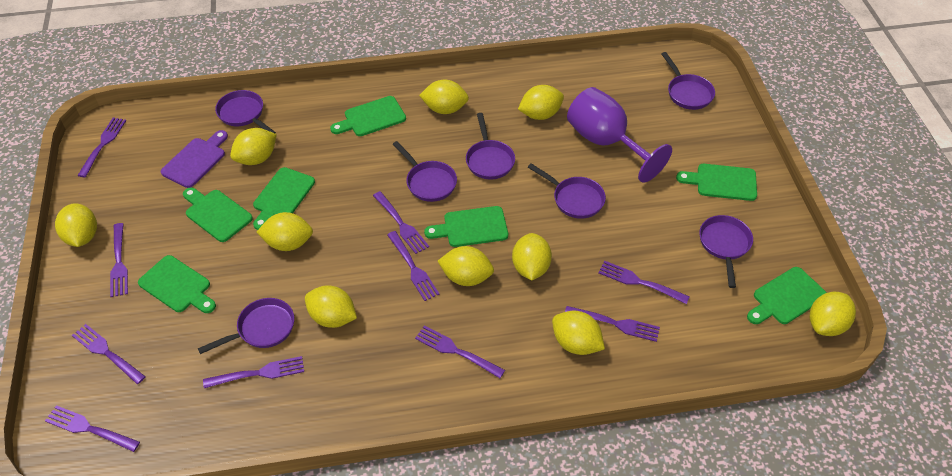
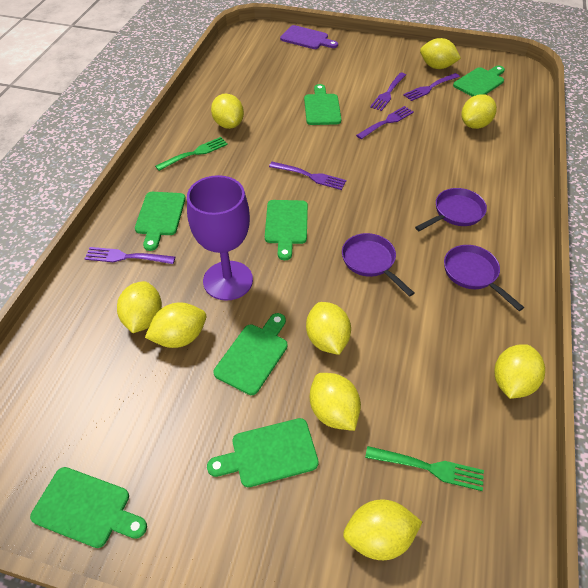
green fork: none = 0 -> [155,137,228,171] [365,446,484,491] = 2
purple fork: [45,405,140,452] [72,324,146,384] [77,117,126,177] [110,223,128,297] [203,356,304,388] [373,191,429,254] [387,231,439,301] [415,325,505,378] [565,306,660,342] [598,261,690,304] = 10 -> [84,247,175,264] [269,162,346,190] [356,106,414,139] [370,73,406,111] [403,73,460,101] = 5
purple pan: [198,298,294,354] [215,90,276,134] [392,141,457,202] [466,113,515,180] [528,163,606,219] [662,52,715,110] [699,215,753,288] = 7 -> [342,233,414,297] [415,188,487,231] [444,245,524,311] = 3
yellow lemon: [55,203,97,247] [230,128,277,165] [257,212,313,251] [305,285,357,328] [419,80,469,114] [438,246,494,286] [512,233,552,281] [518,85,564,120] [552,310,605,355] [810,292,856,336] = 10 -> [117,281,162,333] [145,303,206,348] [211,94,244,129] [306,302,351,355] [310,373,361,431] [343,499,422,560] [420,38,461,69] [461,94,497,129] [495,344,545,399] = 9

